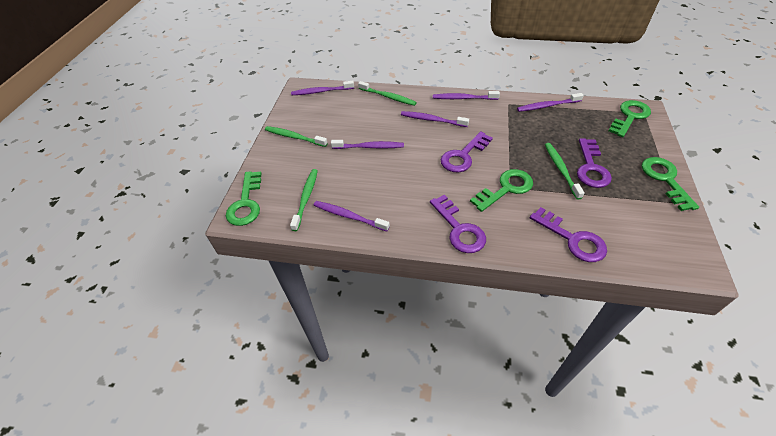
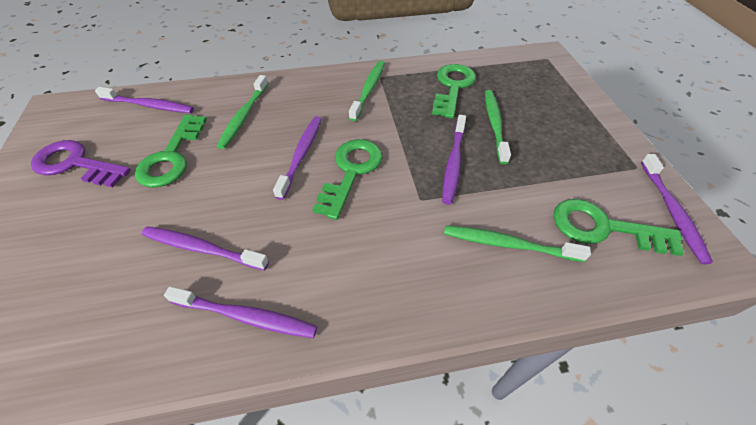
purple key: [430,195,486,253] [441,131,493,172] [530,207,607,262] [577,138,612,188] = 4 -> [31,140,131,188] = 1

